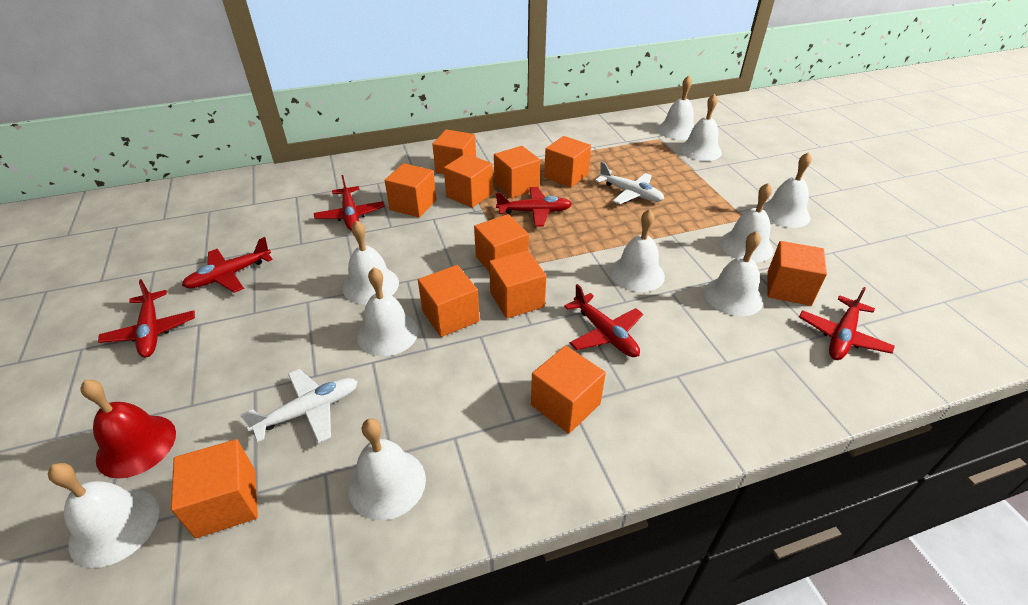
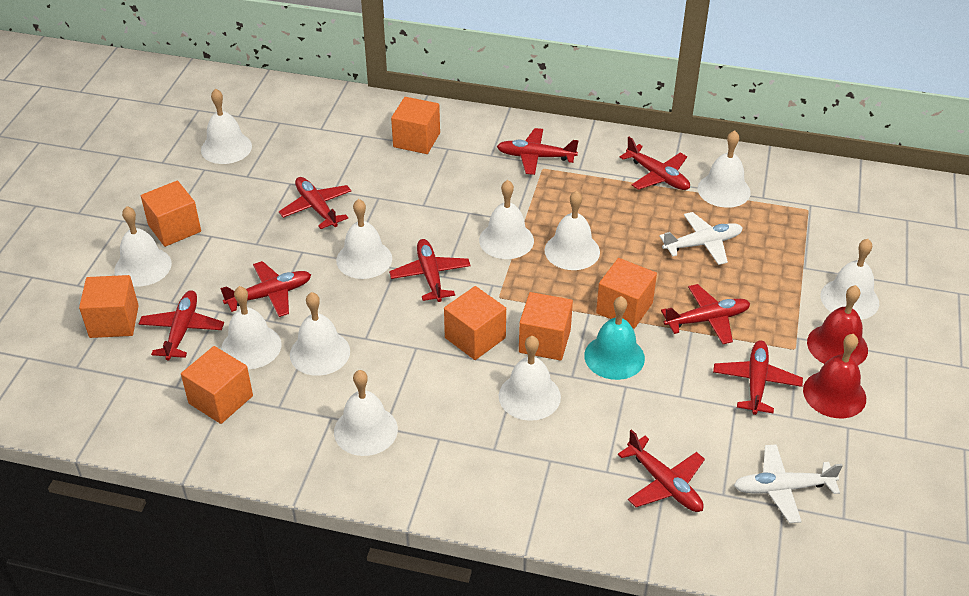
orange cube: [171,439,258,538] [385,163,437,218] [418,265,480,337] [432,129,476,174] [444,154,493,208] [474,214,529,271] [489,250,546,319] [494,146,540,198] [531,346,606,434] [544,136,591,187] [767,241,827,306] = 11 -> [79,275,139,338] [141,181,201,247] [181,346,253,424] [391,97,440,154] [444,286,506,360] [519,292,573,361] [596,258,657,329] = 7
red bell: [80,380,176,479] = 1 -> [803,334,866,418] [807,285,868,365] = 2
red plane: [98,279,195,358] [182,237,273,293] [314,175,385,231] [496,187,572,227] [564,284,643,357] [799,287,895,360] = 6 -> [139,290,224,361] [220,261,311,317] [279,177,351,229] [389,239,471,302] [497,128,579,175] [618,429,705,512] [619,137,690,190] [661,284,750,344] [713,340,803,415] = 9
turquoise bell: none = 0 -> [584,296,645,380] = 1
white bell: [48,463,159,568] [343,220,399,305] [348,418,426,520] [357,267,418,356] [610,209,665,292] [658,75,694,140] [680,93,722,161] [704,231,763,316] [720,183,773,263] [762,152,812,228] = 10 -> [114,206,172,286] [201,89,252,164] [221,286,282,369] [290,292,350,376] [334,370,398,456] [336,199,392,279] [479,180,534,259] [499,336,561,421] [545,190,600,270] [698,130,751,208] [821,239,879,320] = 11

